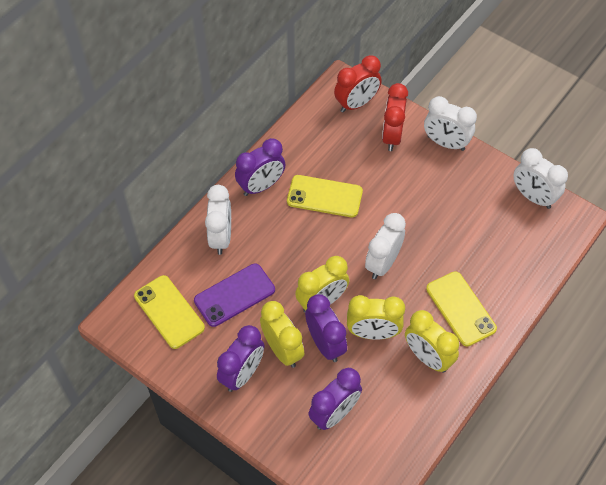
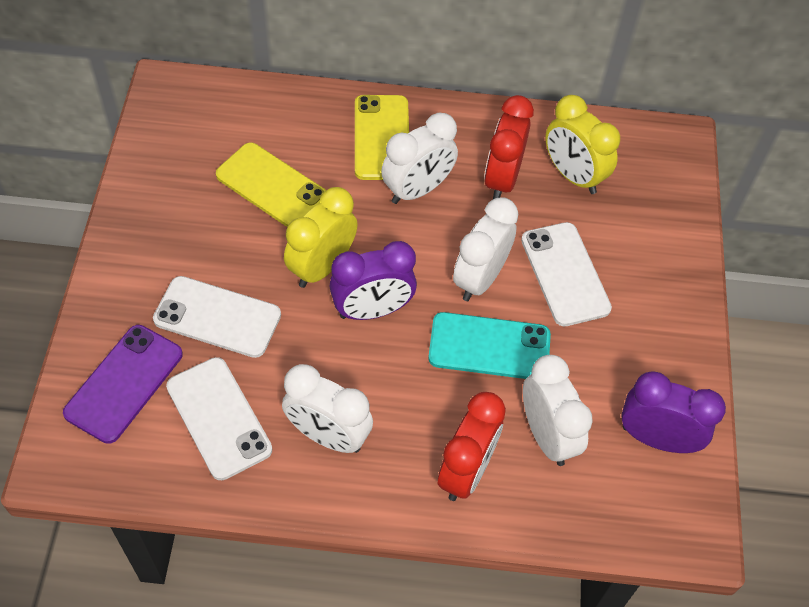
purple clock: [217,325,264,392] [235,138,286,196] [305,294,347,362] [308,368,362,430] = 4 -> [329,241,417,320] [621,372,726,453] = 2
turquoise phone: none = 0 -> [428,312,551,379] = 1
white phone: none = 0 -> [153,276,281,358] [166,357,272,480] [521,222,612,326] = 3
yellow clock: [260,301,304,368] [295,256,349,313] [347,295,405,340] [405,310,459,373] = 4 -> [284,187,358,288] [545,95,620,194] = 2
yellow phone: [134,275,205,349] [287,175,363,217] [426,271,497,347] = 3 -> [216,142,326,227] [355,95,409,180] = 2

